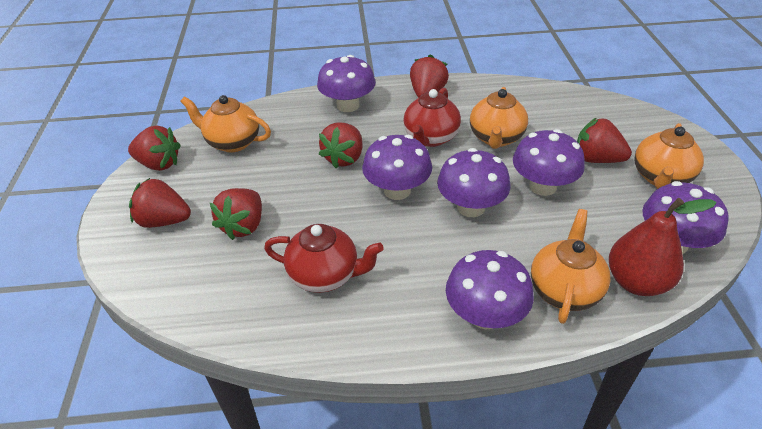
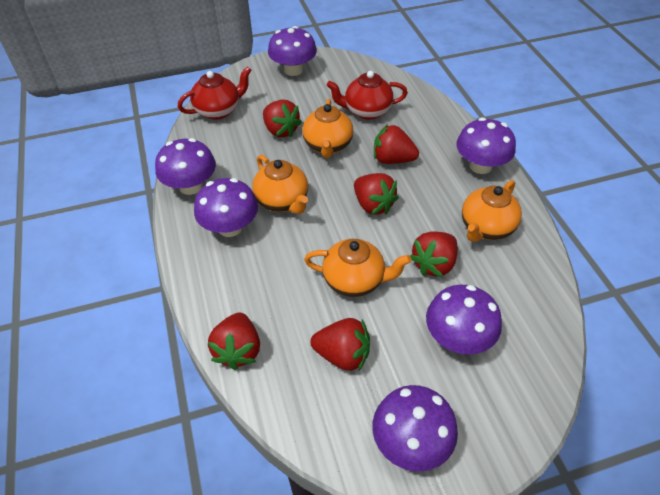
red pear: [609,198,717,296] = 1 -> none = 0

